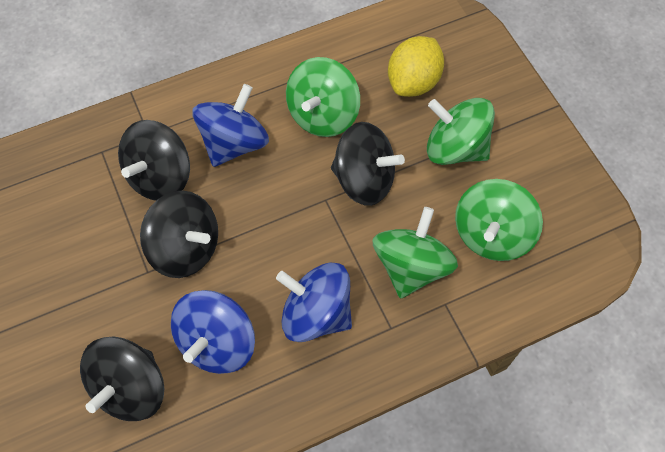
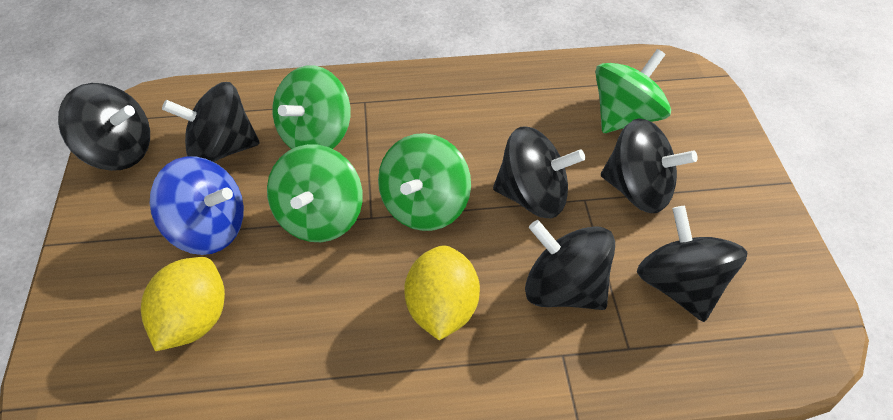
black spinning top: [80,337,165,421] [118,120,190,201] [140,190,218,278] [331,122,405,206] = 4 -> [58,83,150,171] [162,82,260,162] [493,126,585,218] [525,220,615,310] [601,118,698,213] [637,206,747,322] = 6
blue spinning top: [171,290,255,374] [193,84,269,167] [276,262,352,342] = 3 -> [149,156,244,255] = 1
yellow lemon: [388,36,444,97] = 1 -> [141,257,225,351] [404,245,480,340] = 2

